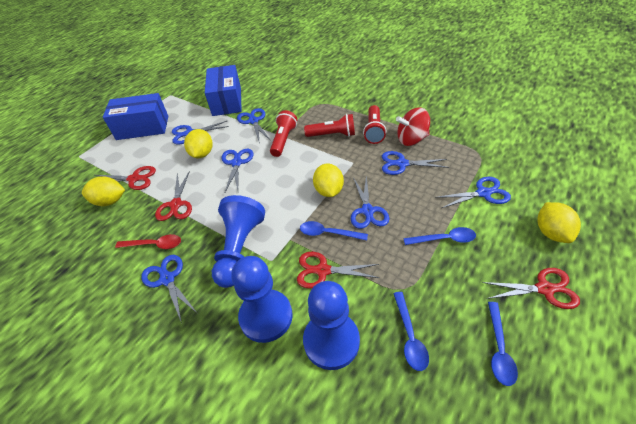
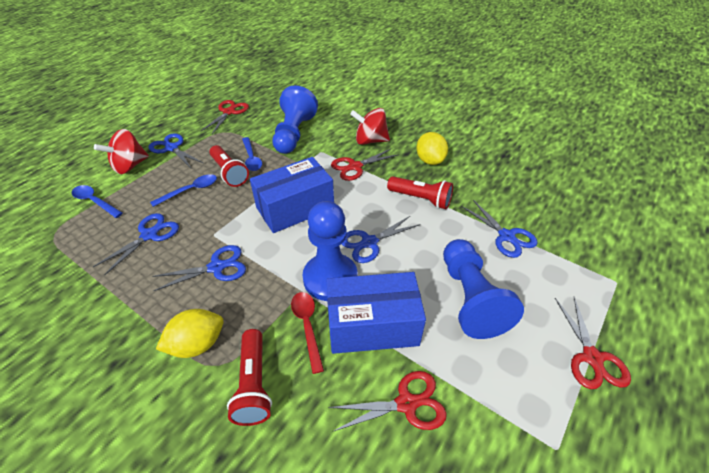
blue scissors: [141,255,198,323] [172,121,229,144] [221,149,254,192] [237,108,271,141] [351,176,389,229] [382,151,449,175] [435,177,511,208] = 7 -> [93,213,179,276] [148,134,203,168] [152,245,246,291] [342,215,420,263] [462,200,538,258] = 5
blue spoon: [300,221,368,241] [393,292,429,371] [403,227,476,245] [488,302,518,386] = 4 -> [72,185,123,218] [150,174,217,207] [242,137,262,171] = 3
red spinning top: [396,108,430,146] = 1 -> [94,129,149,174] [350,108,390,145] = 2
yellow lemon: [82,176,125,206] [184,129,213,158] [313,163,344,197] [537,202,581,243] = 4 -> [156,309,224,358] [416,132,448,165] = 2

